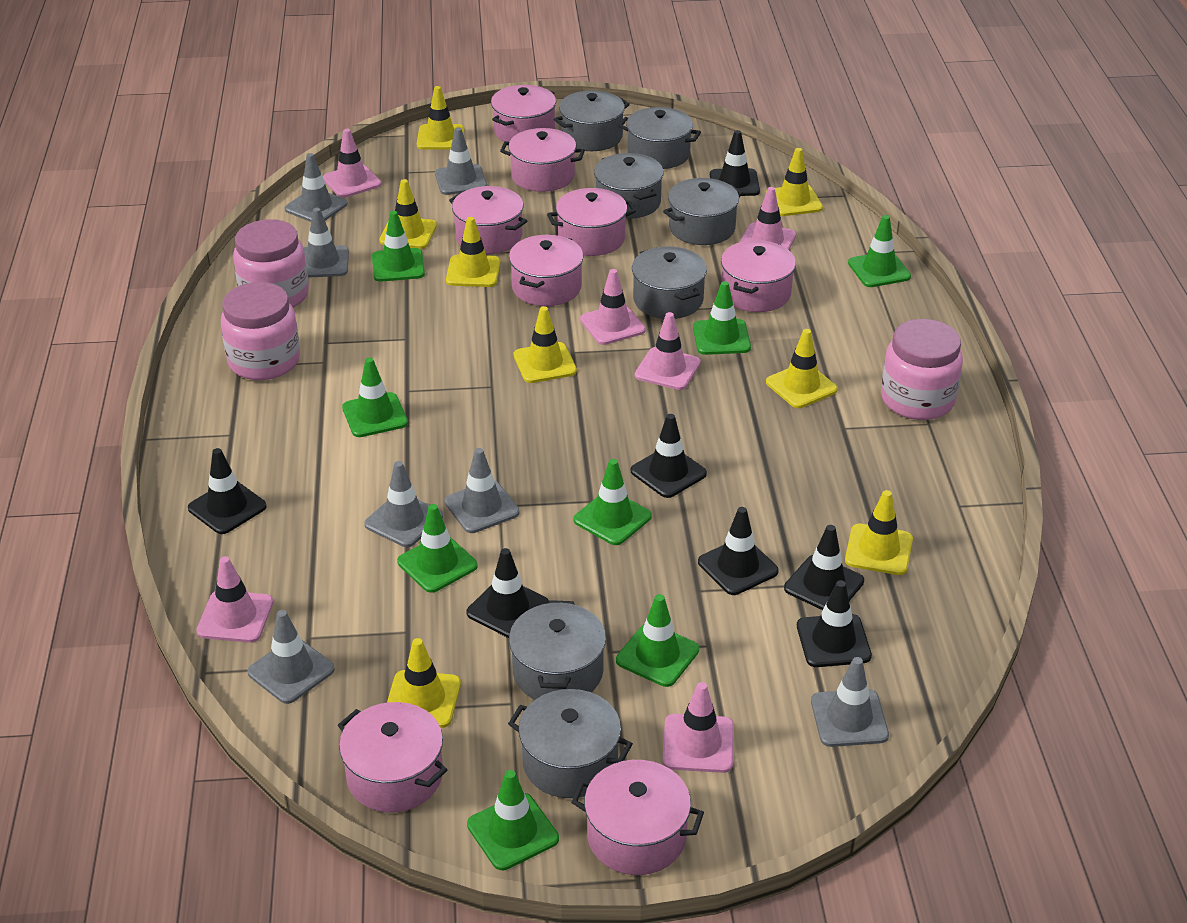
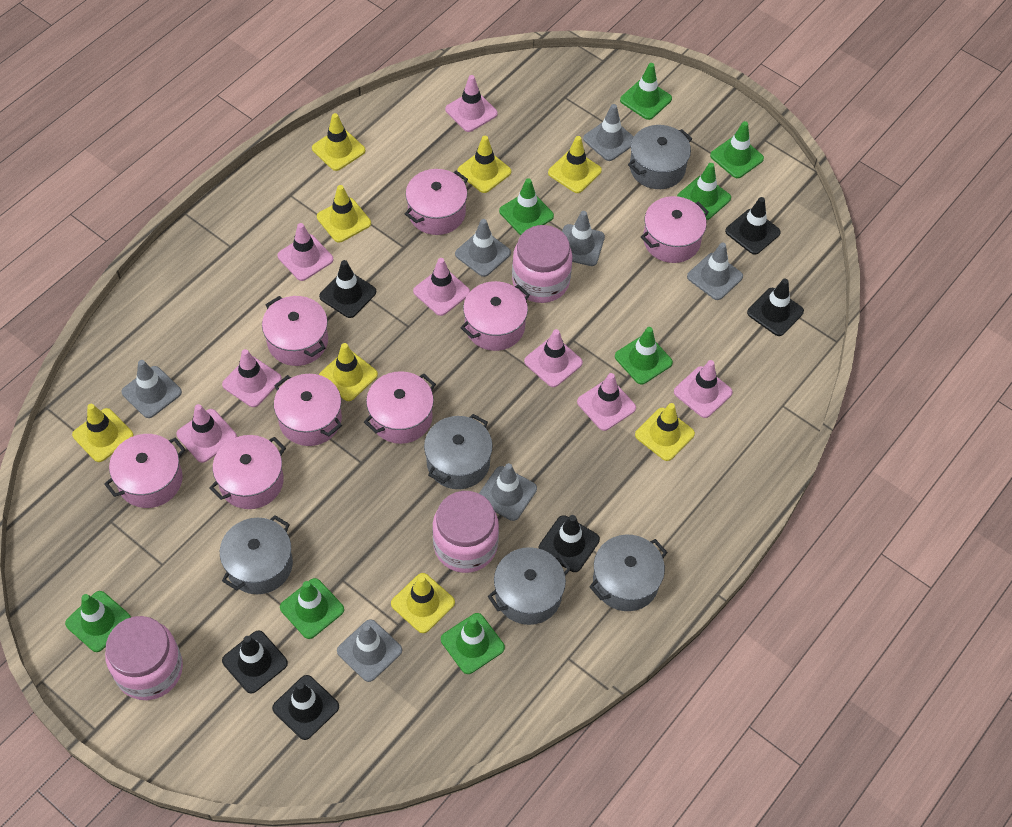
black traffic cone: [188,448,266,534] [467,548,549,638] [631,414,707,498] [698,507,779,595] [710,130,760,196] [784,525,864,610] [797,580,872,667] = 7 -> [222,630,288,694] [272,675,339,740] [319,260,376,318] [539,515,600,572] [725,197,781,255] [747,279,804,336] = 6
grey pot: [508,689,633,798] [509,600,606,699] [554,90,630,151] [594,153,664,219] [619,107,701,169] [632,246,707,319] [663,178,743,245] = 7 -> [220,515,293,594] [424,414,493,489] [488,547,571,625] [589,535,668,611] [628,125,692,189] = 5
pink traffic cone: [196,556,273,643] [323,129,381,198] [580,269,646,345] [635,312,701,390] [663,682,734,773] [740,187,796,250] = 6 -> [176,404,237,463] [222,349,282,407] [277,223,333,281] [413,258,470,316] [445,75,498,132] [524,329,583,387] [577,373,636,431] [674,360,733,418] = 8

